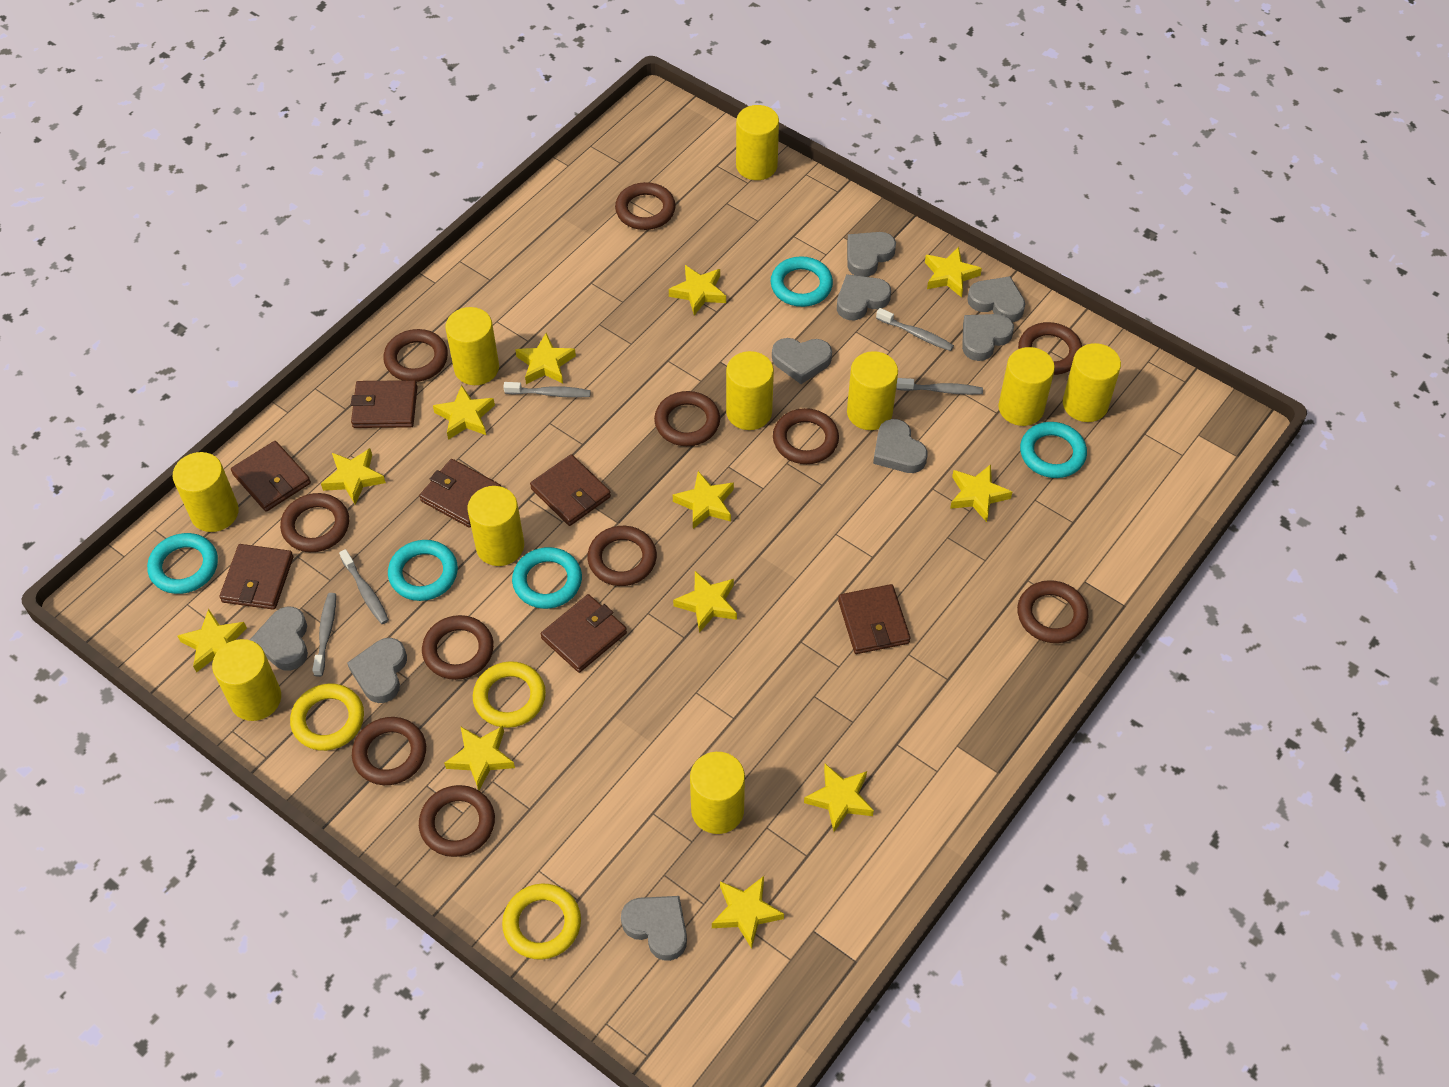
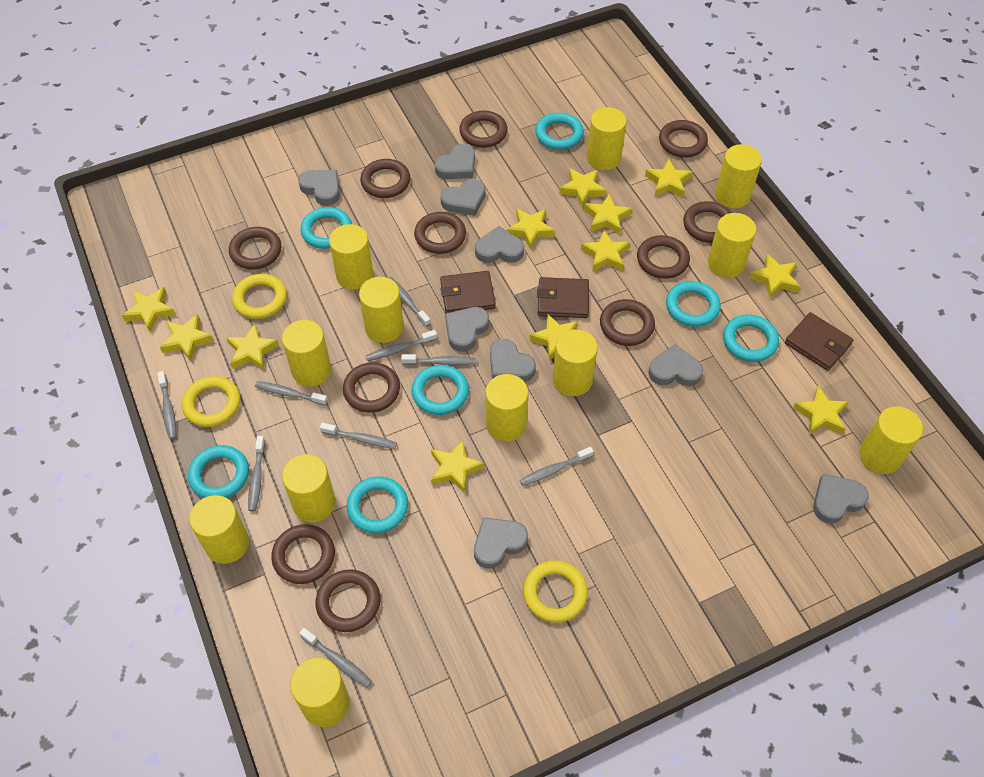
brown wallet: [219,544,294,610] [231,441,311,512] [351,380,418,428] [419,459,501,528] [530,454,611,526] [541,594,627,673] [838,584,910,654] = 7 -> [440,271,496,313] [537,277,589,318] [785,312,854,371] = 3
grey toothbrush: [312,593,336,677] [339,549,389,624] [503,382,591,398] [876,308,954,351] [897,378,983,395] = 5 -> [157,371,176,439] [248,436,265,511] [255,381,328,405] [299,628,372,688] [320,423,397,449] [366,330,437,361] [388,277,431,327] [401,354,476,365] [520,447,594,486] = 9
turquoise ring: [147,533,218,594] [388,540,458,601] [512,547,582,609] [771,256,833,307] [1020,422,1087,478] = 5 -> [188,445,249,498] [300,207,352,249] [347,476,408,533] [411,365,469,415] [535,113,584,150] [666,281,721,327] [723,314,779,362] = 7
yellow cylinder: [172,452,239,532] [212,639,281,721] [445,307,499,385] [468,486,524,566] [690,752,745,834] [726,351,774,430] [736,105,779,180] [847,351,898,430] [998,347,1055,426] [1063,343,1121,422] = 10 -> [189,495,249,564] [282,320,331,387] [282,454,336,522] [290,658,350,727] [329,224,374,290] [359,277,404,343] [485,374,529,441] [553,329,598,396] [587,107,627,170] [708,213,756,278] [715,144,762,208] [859,406,923,474] = 12

